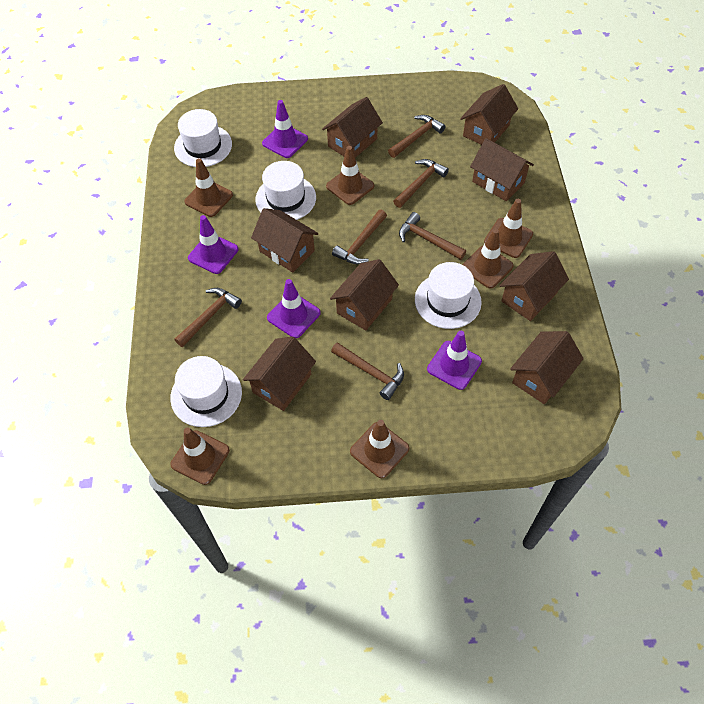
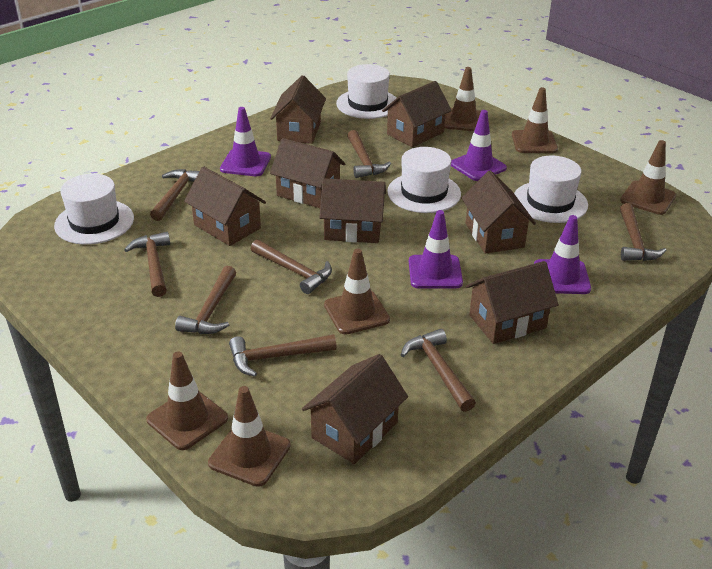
brown hammer: [174,288,242,347] [331,342,404,400] [332,210,387,264] [388,115,446,158] [393,159,449,208] [399,212,466,260] = 6 -> [124,232,170,297] [150,169,199,221] [175,266,236,334] [229,334,337,377] [251,239,332,294] [347,130,391,178] [401,329,476,412] [620,203,667,261] = 8

